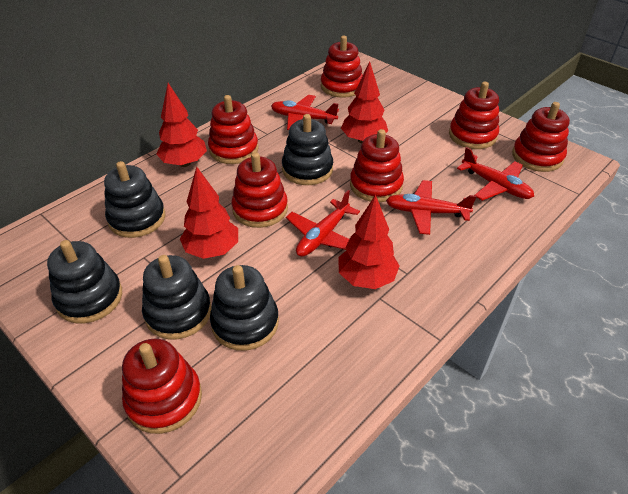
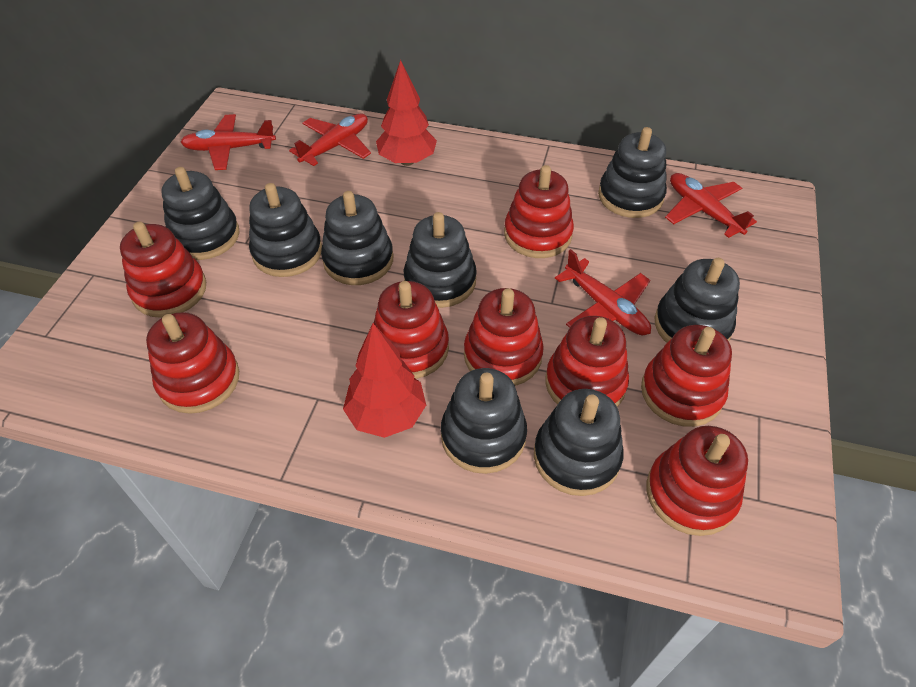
black stacking toy: [47,240,122,323] [104,161,166,238] [142,255,212,339] [210,265,279,351] [282,114,333,185] = 5 -> [162,167,239,260] [249,183,322,277] [321,191,393,285] [404,212,477,308] [441,368,527,474] [534,389,624,496] [598,127,667,218] [654,258,740,343] = 8
red stacking toy: [122,339,202,434] [208,95,259,164] [232,152,288,228] [321,36,363,98] [350,129,404,202] [449,82,499,149] [512,102,570,172] = 7 -> [120,222,206,318] [146,312,239,414] [374,281,449,379] [464,288,544,386] [504,165,574,258] [545,316,629,407] [641,325,732,427] [646,426,748,536] = 8
red tree: [156,83,207,167] [180,166,238,259] [339,194,400,289] [341,61,388,144] = 4 -> [343,323,426,438] [376,60,437,166] = 2

